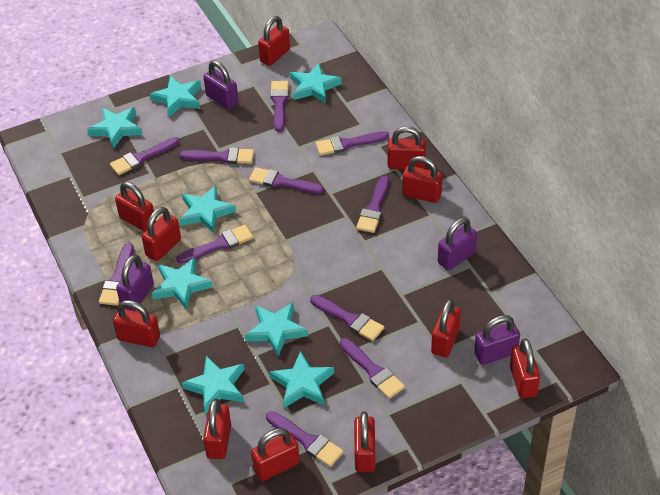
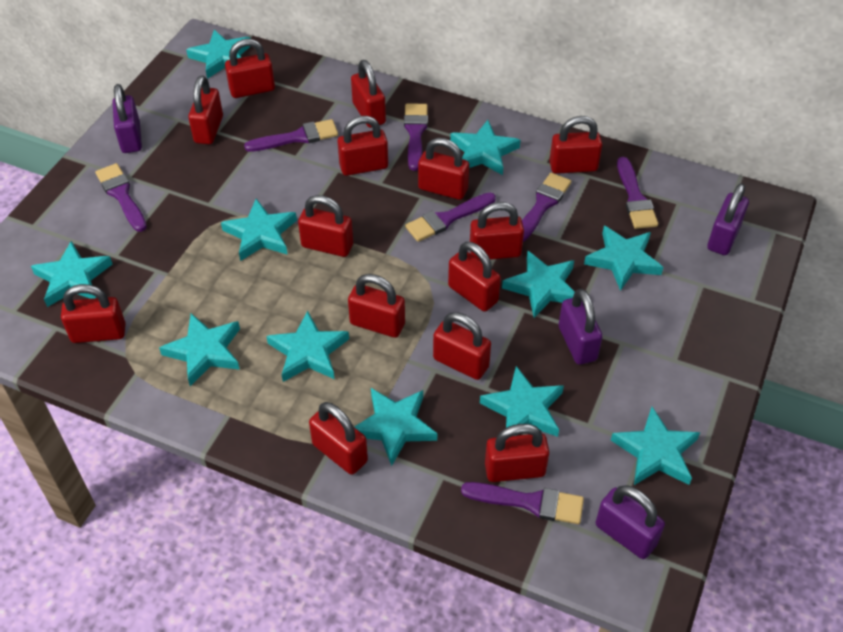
purple brush: [99,243,134,306] [110,137,179,175] [177,225,253,263] [180,147,254,164] [249,167,324,194] [266,411,344,467] [270,81,289,132] [310,295,384,341] [316,131,389,156] [340,338,405,399] [356,176,389,233] = 11 -> [95,163,147,232] [244,119,338,152] [404,104,428,171] [405,192,496,242] [461,482,584,524] [522,173,571,242] [617,157,658,229] = 7
red padlock: [113,300,160,347] [115,182,156,232] [142,207,181,261] [203,399,231,459] [251,428,300,481] [258,16,290,66] [354,412,375,472] [388,126,426,169] [402,156,442,203] [431,299,461,357] [510,339,540,398] = 11 -> [61,284,125,343] [188,76,223,144] [225,39,275,98] [298,195,353,257] [309,402,368,475] [338,116,388,176] [348,274,405,338] [351,60,386,128] [418,138,469,200] [433,312,491,380] [448,242,501,312] [470,202,524,260] [485,424,549,482] [550,116,602,174] = 14
turquoise star: [87,107,143,149] [150,76,201,117] [152,257,213,310] [179,185,236,233] [182,356,244,414] [245,303,308,356] [269,351,334,408] [290,63,342,103] = 8 -> [31,241,113,307] [159,313,240,386] [186,30,251,79] [221,199,297,261] [266,310,349,382] [354,388,437,466] [450,120,520,175] [480,366,564,437] [502,251,575,318] [584,226,663,291] [611,407,700,485] = 11

